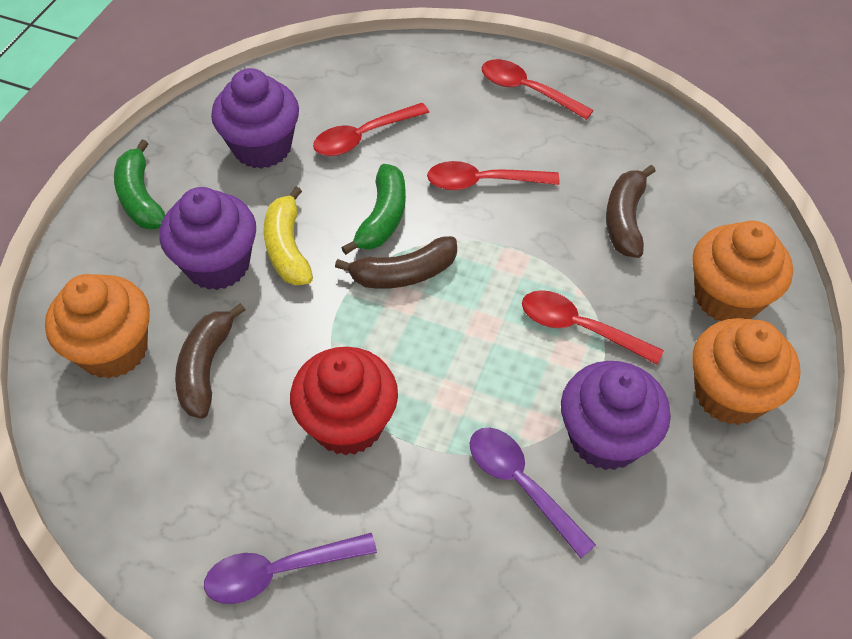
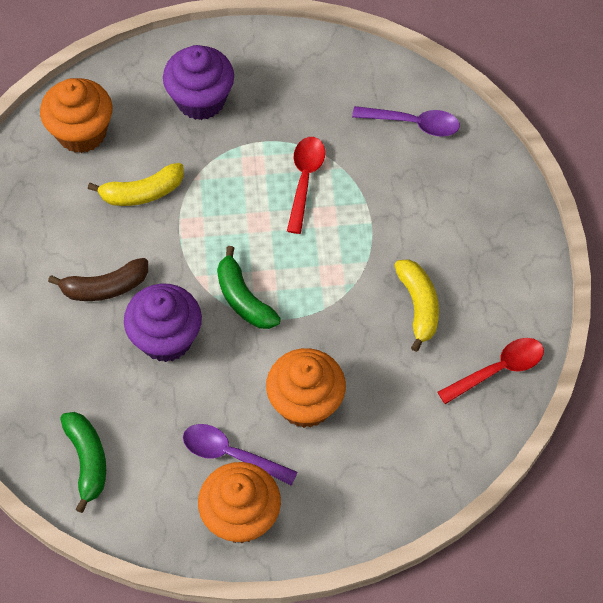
brown banana: [175,303,245,419] [335,236,457,289] [606,165,656,258] = 3 -> [48,258,148,301] = 1
purple cupcake: [159,187,256,290] [211,68,299,169] [561,361,671,470] = 3 -> [124,284,202,362] [163,45,234,120] = 2
red cupcake: [290,347,398,456] = 1 -> none = 0
red spoon: [313,103,429,156] [427,161,560,190] [482,59,593,120] [522,290,664,365] = 4 -> [287,137,325,234] [438,338,544,404] = 2
yellow banana: [263,186,313,286] = 1 -> [88,163,184,206] [394,259,439,352] = 2

